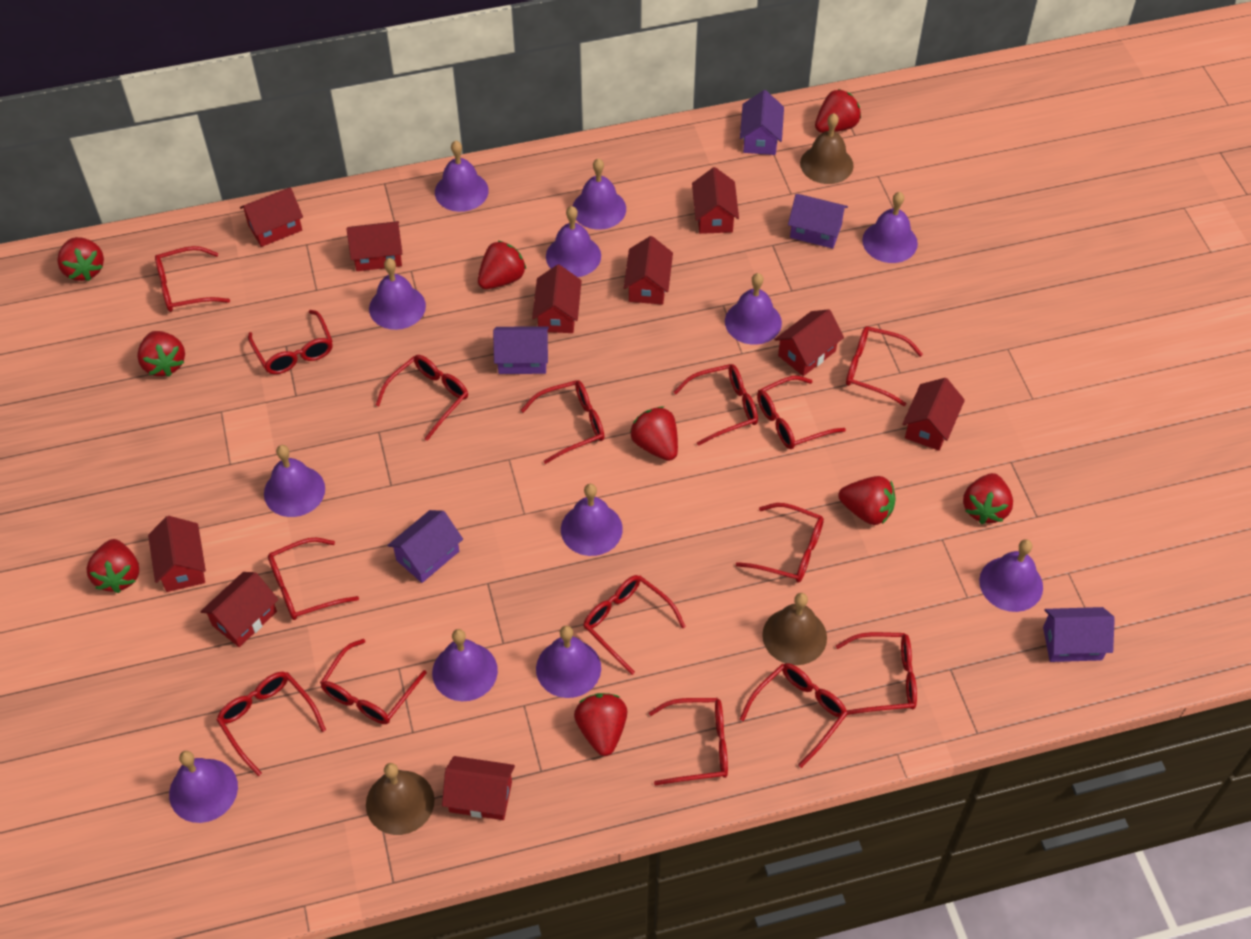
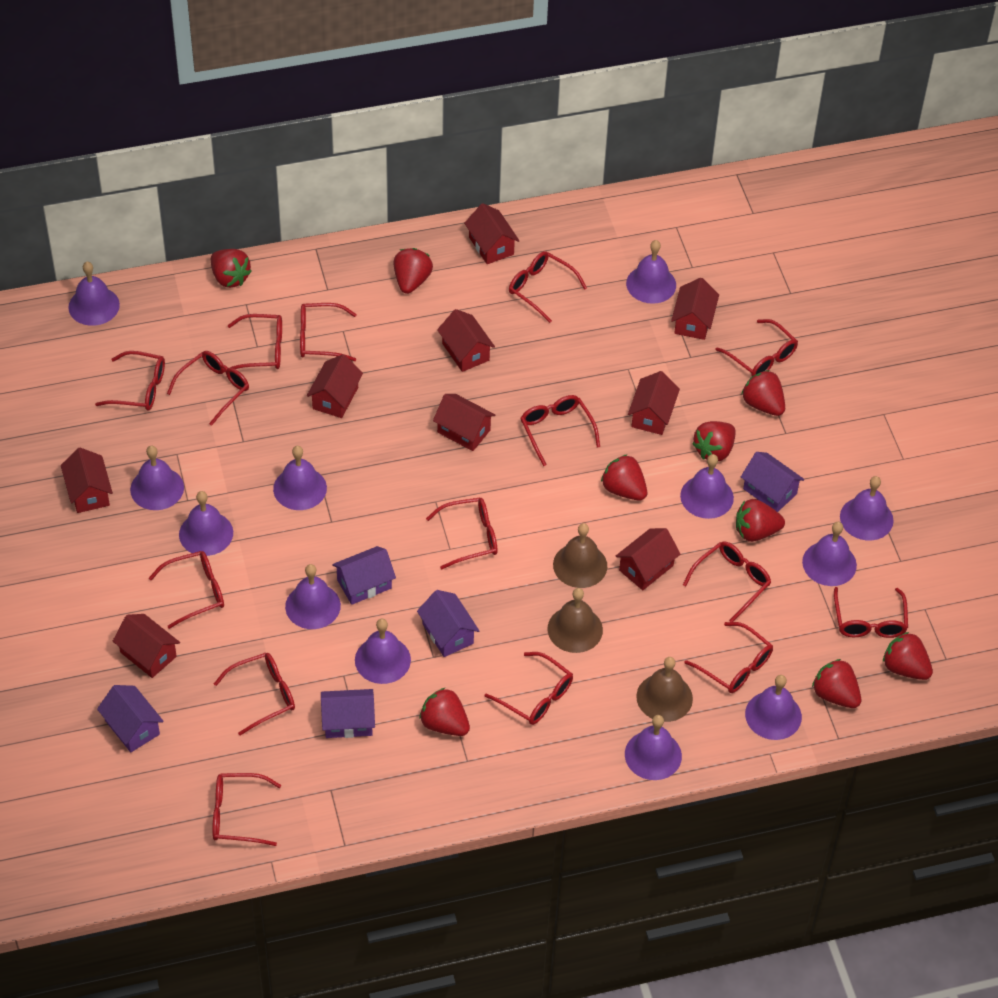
red house: [148,516,206,592] [200,572,279,647] [240,187,303,247] [346,221,403,271] [442,756,515,820] [532,265,582,333] [624,236,673,305] [692,167,739,234] [774,309,844,376] [902,378,965,451] = 10 -> [61,448,113,513] [113,614,180,678] [307,354,363,418] [433,394,495,451] [437,309,495,372] [464,203,520,264] [615,528,681,590] [628,371,680,435] [671,278,719,340] = 9

